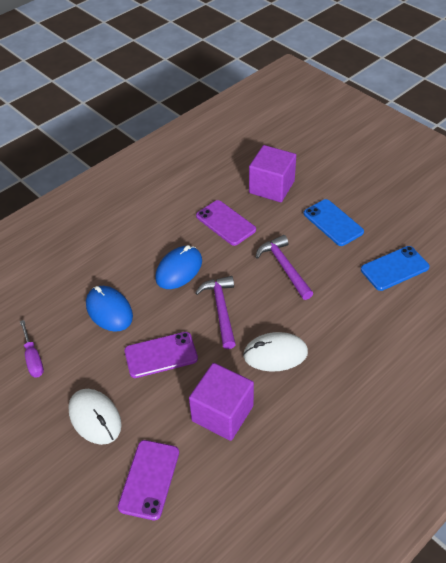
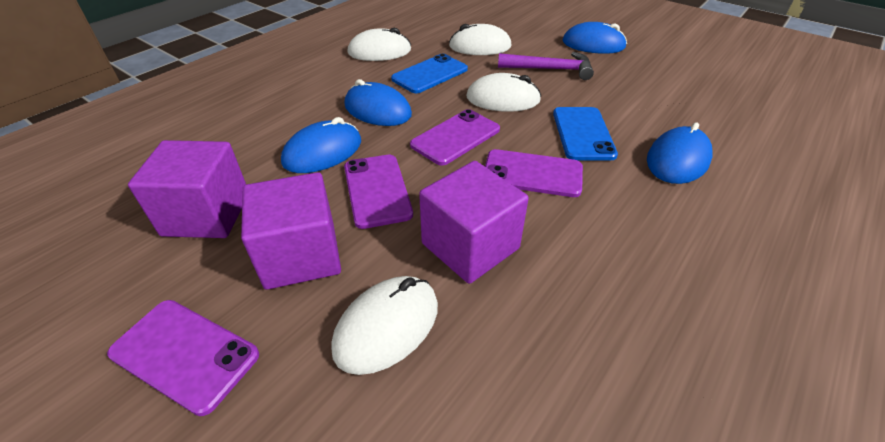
blue mouse: [86,286,133,332] [155,245,202,289] = 2 -> [281,117,361,173] [345,79,412,126] [562,22,627,54] [647,122,713,184] = 4
purple cube: [189,363,254,441] [249,145,296,202] = 2 -> [128,140,246,238] [241,172,341,290] [419,161,529,284] = 3
purple hammer: [195,276,236,349] [256,235,313,300] = 2 -> [498,52,594,80] = 1
purple phone: [118,440,179,520] [124,332,198,378] [196,200,256,246] = 3 -> [107,300,259,416] [344,155,413,229] [410,109,500,165] [485,149,583,197] = 4
purple screwdriver: [20,320,44,377] = 1 -> none = 0
white mouse: [68,389,122,445] [243,332,308,372] = 2 -> [331,276,438,375] [347,28,411,61] [449,24,511,55] [466,73,541,112] = 4

